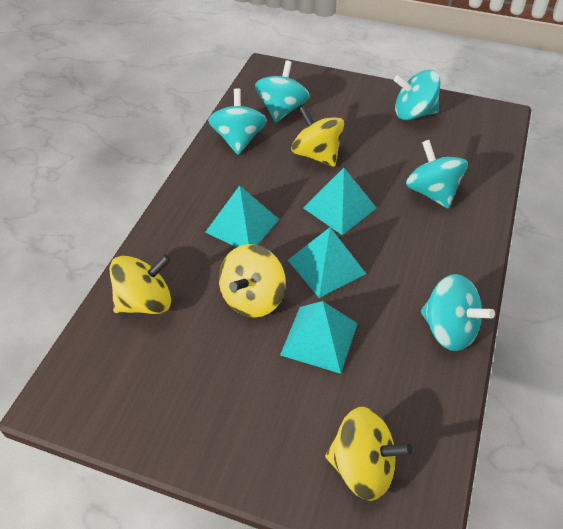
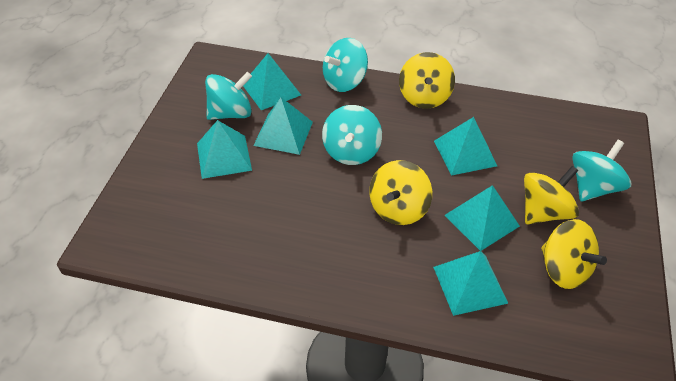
turquoise pyramid: [205,185,279,247] [280,301,358,374] [288,227,366,298] [303,168,376,235] = 4 -> [197,120,252,179] [243,53,301,110] [253,97,313,155] [433,251,508,316] [434,117,497,176] [445,185,520,251] = 6
turquoise spinning top: [208,88,267,155] [255,60,310,123] [394,70,440,120] [406,140,468,209] [421,274,495,351] = 5 -> [205,72,252,120] [322,105,382,165] [323,38,368,92] [572,140,632,201] = 4

